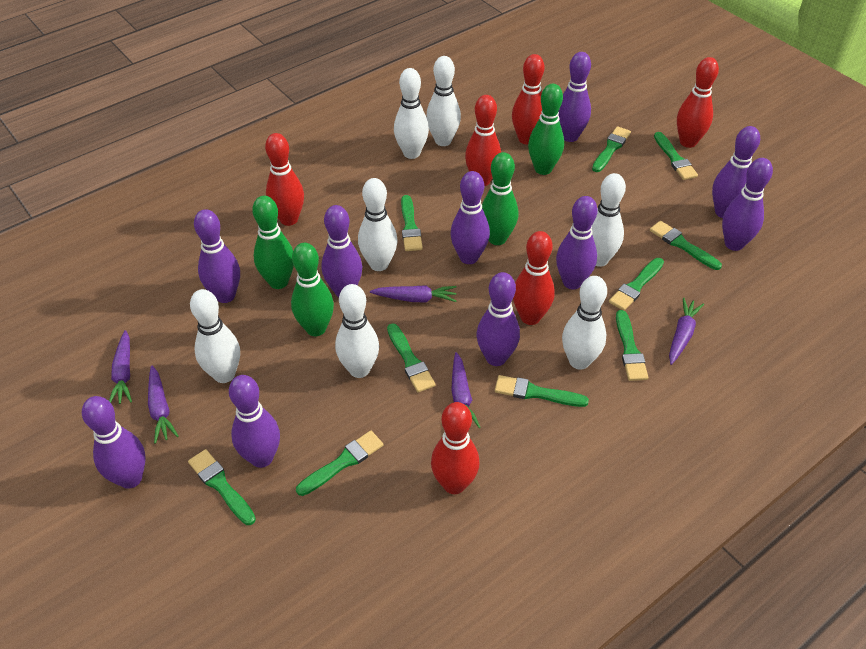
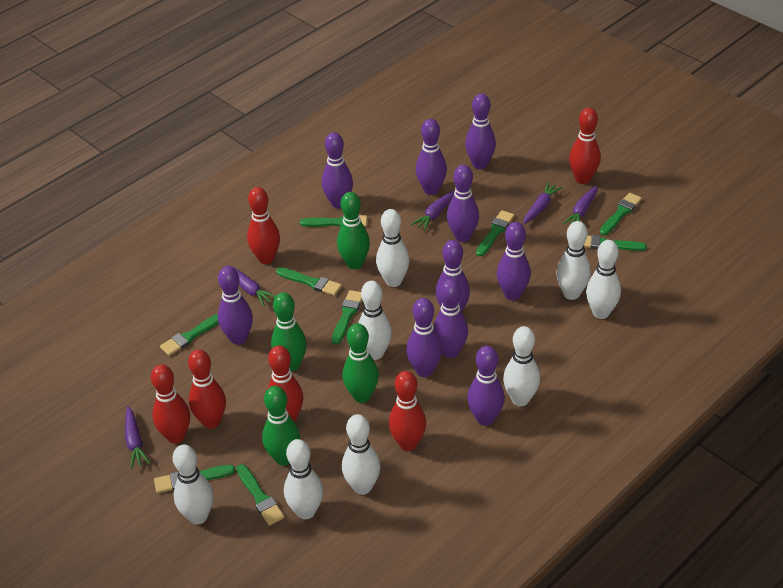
green brush: [188,449,256,525] [296,431,383,496] [387,323,436,392] [401,195,423,251] [495,375,589,407] [592,126,631,172] [609,258,664,311] [616,310,648,381] [650,221,722,270] [654,132,698,180] = 10 -> [154,465,235,493] [160,314,219,356] [236,464,284,526] [276,267,342,296] [300,215,367,227] [332,290,362,345] [476,210,514,256] [584,235,647,251] [600,193,642,235] = 9
white bowling pin: [190,289,240,383] [335,284,379,378] [358,178,397,271] [394,68,429,159] [426,56,461,146] [562,276,607,370] [592,173,626,267] = 7 -> [173,444,214,524] [284,439,323,519] [342,414,380,495] [358,281,392,360] [376,209,409,287] [503,326,540,406] [556,221,591,300] [586,240,621,319] = 8

